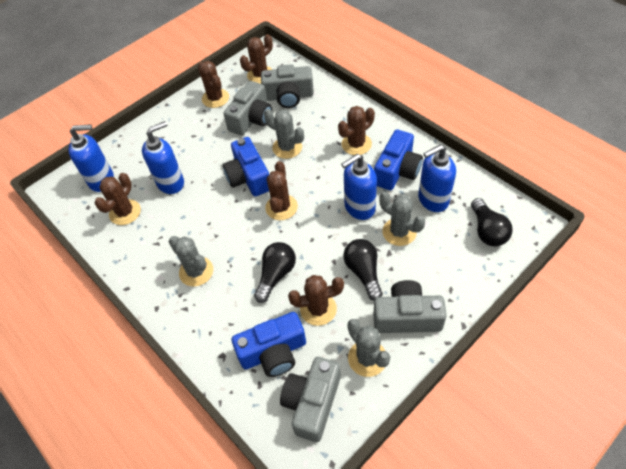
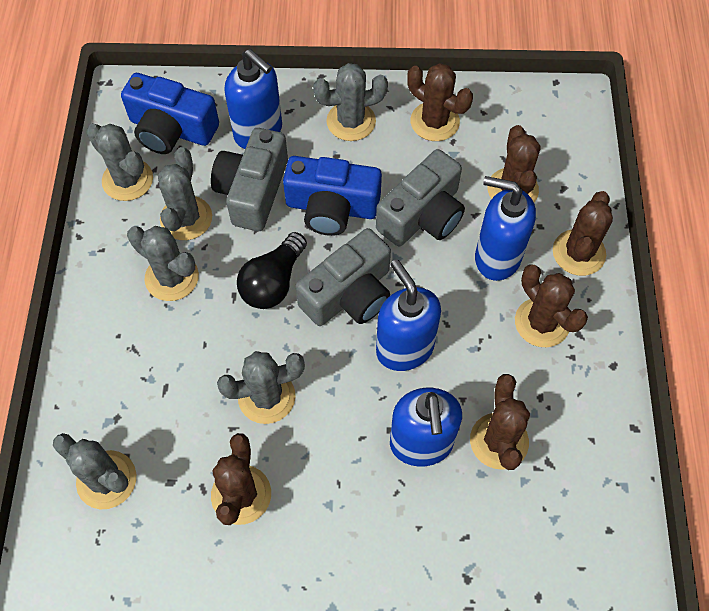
black light bulb: [254,242,296,303] [343,239,383,301] [471,198,513,247] = 3 -> [237,232,307,309] = 1
blue camera: [223,137,269,197] [232,312,306,377] [374,130,423,190] = 3 -> [121,73,219,154] [283,156,382,236] = 2
grey cactus: [169,236,213,287] [264,109,304,159] [347,319,390,377] [379,192,425,246] = 4 -> [53,433,136,510] [86,123,153,201] [127,226,199,301] [158,147,212,240] [217,351,305,424] [313,63,388,141] = 6
grey camera: [223,81,272,135] [261,64,314,108] [280,357,341,442] [373,280,447,333] = 4 -> [211,128,288,231] [296,228,391,326] [376,149,465,246] = 3

